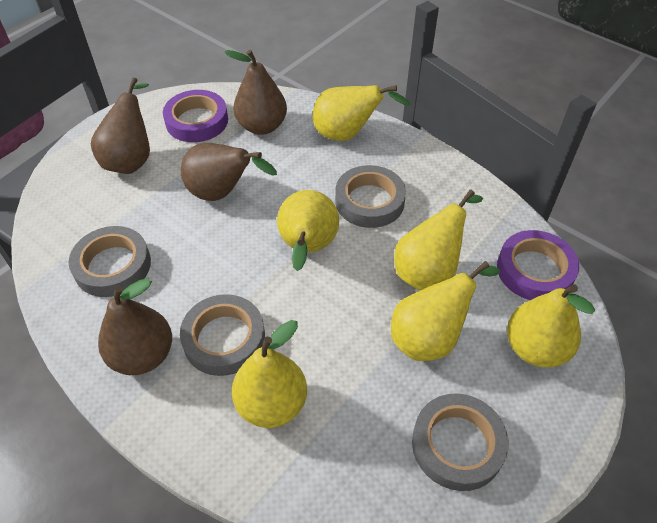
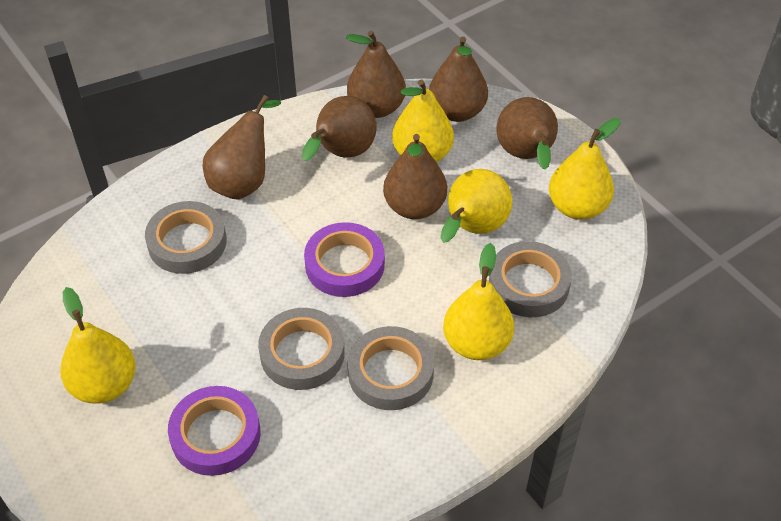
brown pear: [91,77,150,174] [98,278,172,375] [181,143,277,201] [225,50,287,135] = 4 -> [203,95,281,200] [302,96,377,161] [345,31,406,118] [383,134,447,219] [429,36,488,122] [496,97,558,170] = 6
yellow pear: [232,320,307,428] [277,190,339,271] [313,85,411,141] [391,261,500,361] [394,189,483,290] [507,284,595,368] = 6 -> [60,287,136,404] [392,79,454,162] [441,169,512,243] [443,243,514,360] [549,118,620,220] = 5

